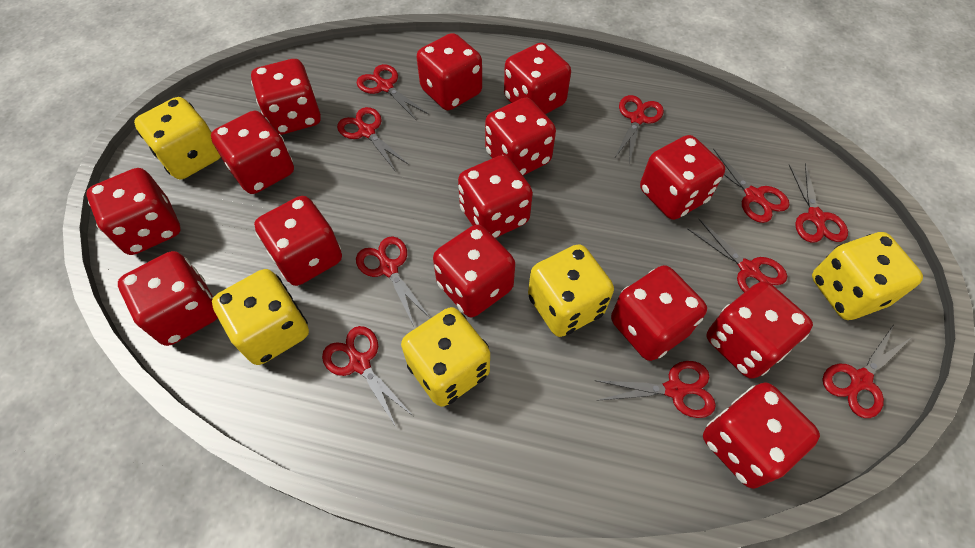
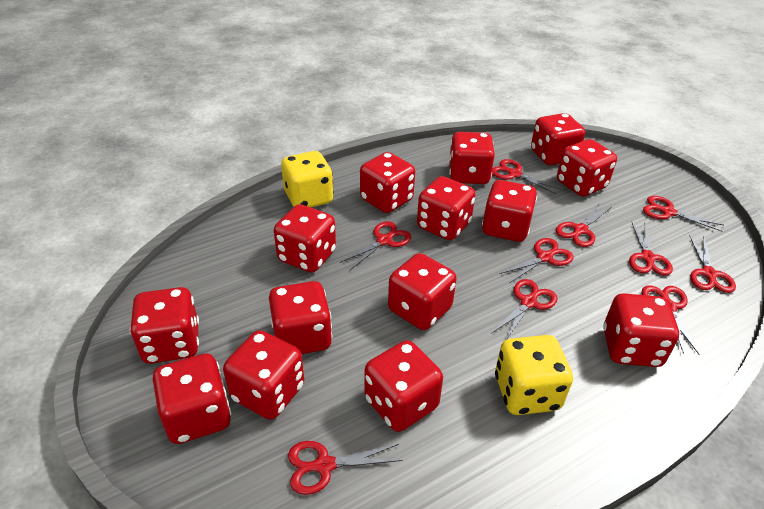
yellow dice: [134,97,221,179] [212,269,309,365] [401,307,490,407] [528,244,614,337] [812,232,923,320] = 5 -> [281,151,334,207] [495,335,573,415] = 2

